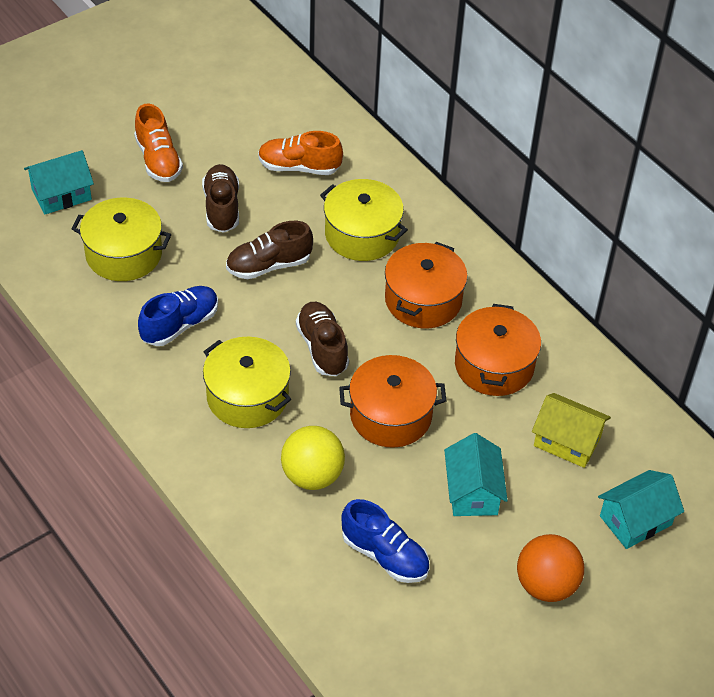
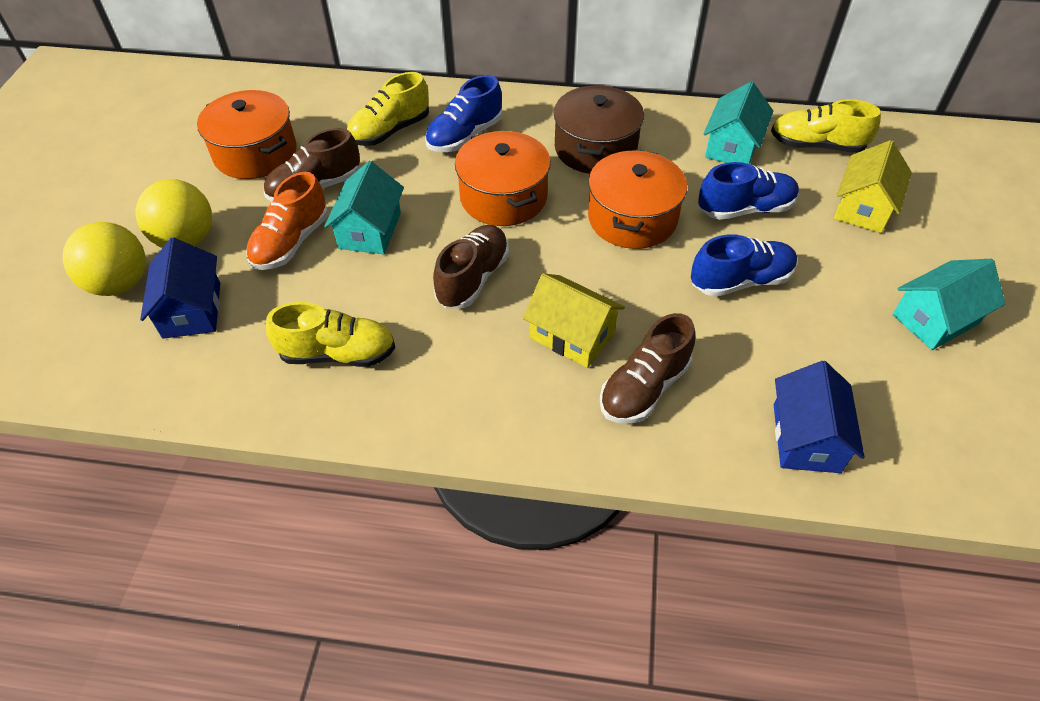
blue house: none = 0 -> [140,237,220,339] [774,361,865,473] = 2
blue shoe: [138,286,218,346] [341,499,429,583] = 2 -> [425,75,502,152] [691,234,797,297] [698,162,799,220] = 3
brown pot: none = 0 -> [554,85,644,174] = 1
orange ball: [517,534,584,602] = 1 -> none = 0
orange shoe: [134,104,183,182] [258,131,343,175] = 2 -> [246,172,328,270] = 1
yellow ball: [281,426,345,490] = 1 -> [63,222,146,296] [136,179,212,248] = 2
yellow house: [532,393,611,468] = 1 -> [523,273,625,368] [834,140,912,233] = 2
yellow pot: [72,198,171,281] [203,337,291,428] [320,179,408,261] = 3 -> none = 0
yellow shoe: none = 0 -> [266,302,395,367] [347,72,429,146] [771,99,881,153] = 3

